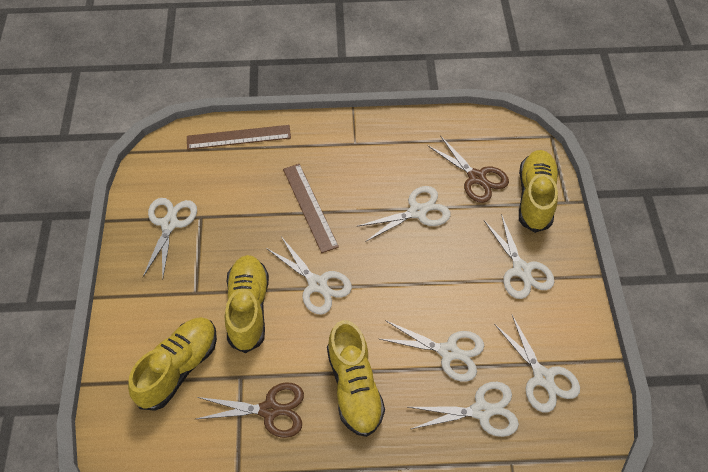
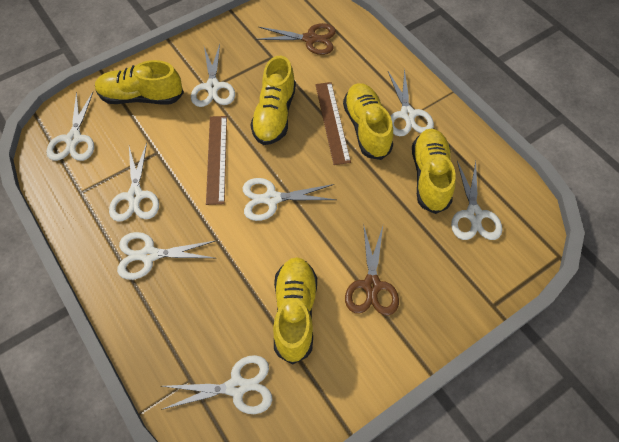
white scissors: [143,198,197,279] [266,238,352,315] [357,186,451,242] [380,320,484,382] [408,382,519,437] [484,214,555,299] [494,315,580,413] = 7 -> [46,92,94,161] [109,143,159,222] [117,232,217,280] [161,355,272,414] [191,44,235,107] [243,178,336,221] [388,68,434,136] [451,161,502,240] = 8
yellow shoe: [128,317,217,411] [225,255,269,353] [327,320,385,437] [519,150,559,233] = 4 -> [95,60,184,104] [250,56,296,145] [273,257,317,364] [343,83,393,160] [412,128,455,214] = 5

